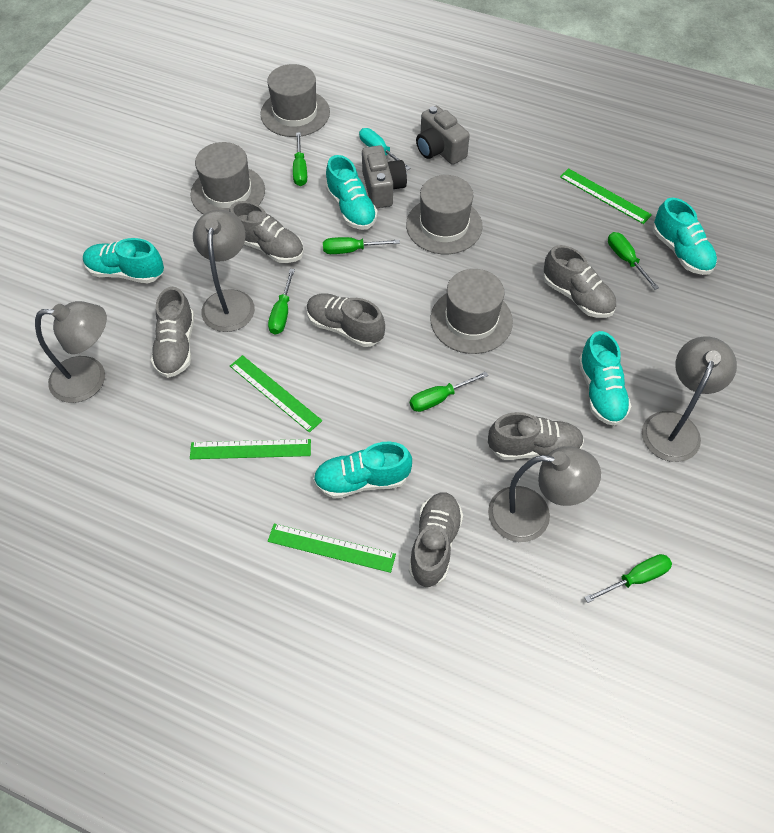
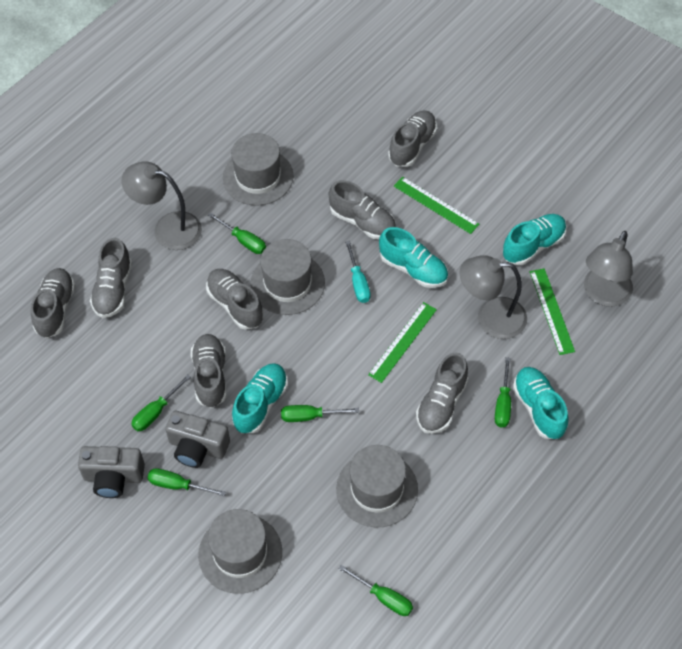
green ruler: [190,439,311,459] [230,355,322,433] [268,524,396,573] [560,168,652,224] = 4 -> [368,302,437,383] [394,177,479,234] [530,268,575,355] = 3
grey lamp: [35,301,107,403] [193,210,255,332] [488,446,601,542] [642,336,737,462] = 4 -> [122,161,202,250] [459,255,527,339] [584,231,633,307] = 3
grey shoe: [151,287,194,378] [229,201,304,263] [307,293,385,347] [409,492,463,587] [488,412,584,460] [543,245,616,318] = 6 -> [31,268,76,338] [90,238,132,318] [191,334,227,408] [206,269,264,330] [329,180,396,239] [388,110,437,167] [416,352,468,434] = 7
turquoise shoe: [83,238,164,284] [313,441,412,499] [326,155,378,230] [578,331,631,426] [653,198,717,275] = 5 -> [232,363,288,433] [379,227,448,288] [503,214,567,265] [513,367,569,439] = 4

